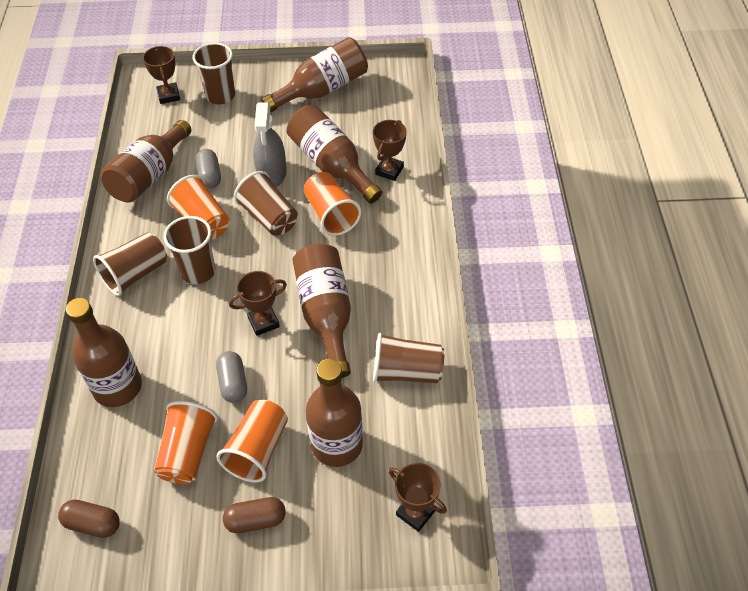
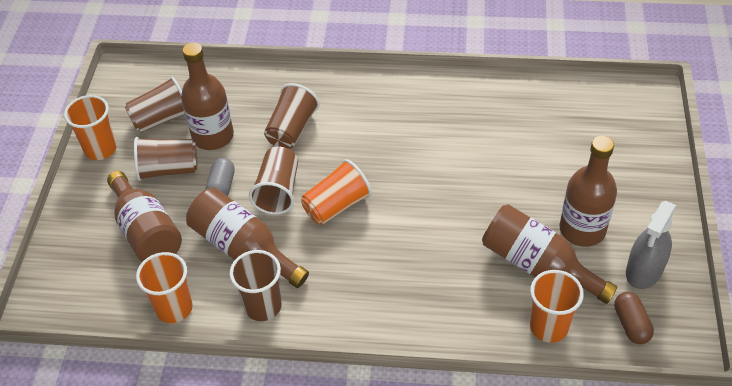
brown bottle: [66,298,142,407] [101,120,191,203] [261,37,368,113] [287,105,382,204] [292,243,351,378] [306,359,363,467] = 6 -> [107,171,182,262] [181,42,234,150] [186,188,309,288] [482,204,617,304] [560,136,617,247] = 5
brown capsule: [58,500,120,538] [223,497,286,533] = 2 -> [614,292,654,344] = 1
brown trophy: [143,46,180,104] [229,271,287,336] [373,120,407,181] [389,463,447,532] = 4 -> none = 0
grey capsule: [195,149,221,189] [216,351,247,403] = 2 -> [206,158,235,196] = 1

